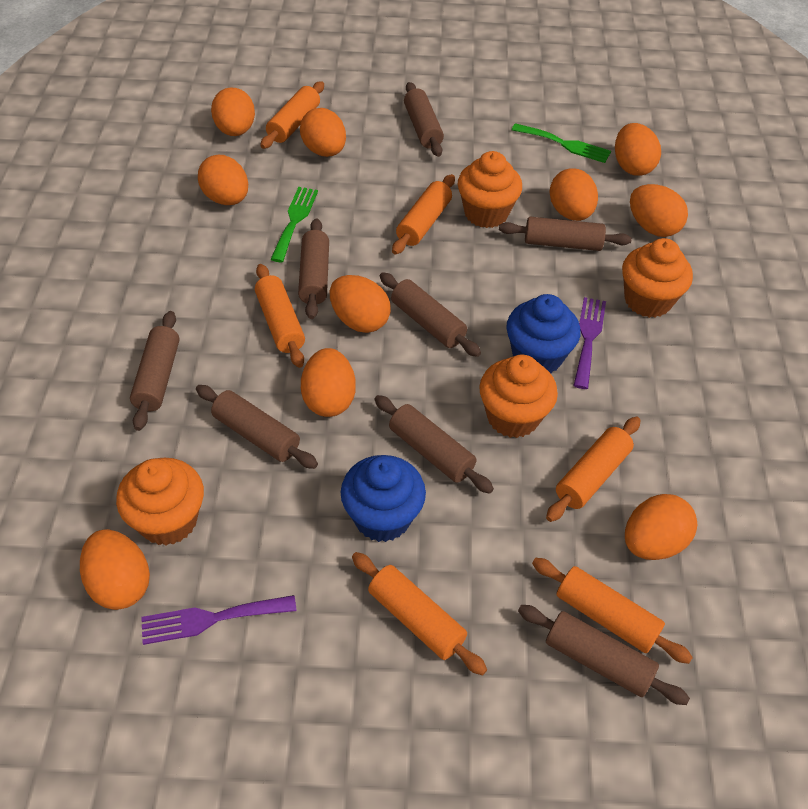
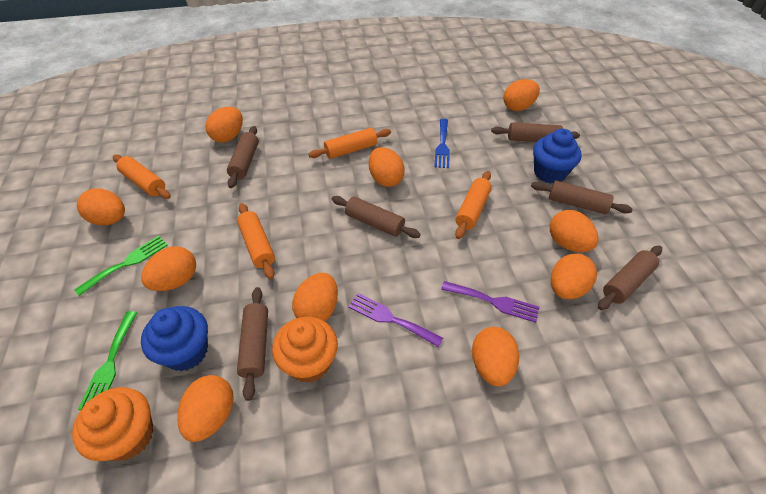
blue fork: none = 0 -> [435,119,450,168] = 1
brown rolling pin: [130,311,179,431] [196,385,318,469] [298,218,329,319] [374,395,494,494] [380,272,481,357] [404,82,444,157] [499,217,632,251] [518,605,690,705] = 8 -> [227,126,259,188] [237,287,268,401] [332,196,421,238] [491,122,580,142] [531,181,633,214] [598,246,662,310] = 6
orange cupcake: [116,458,204,545] [458,151,522,228] [479,355,558,438] [622,238,693,318] = 4 -> [72,387,154,461] [272,317,338,383] = 2
orange rolling pin: [255,264,305,368] [260,81,324,149] [352,552,487,676] [392,174,455,255] [532,558,693,664] [546,417,641,522] = 6 -> [113,155,171,199] [237,203,275,279] [308,128,391,159] [455,171,492,239] = 4

